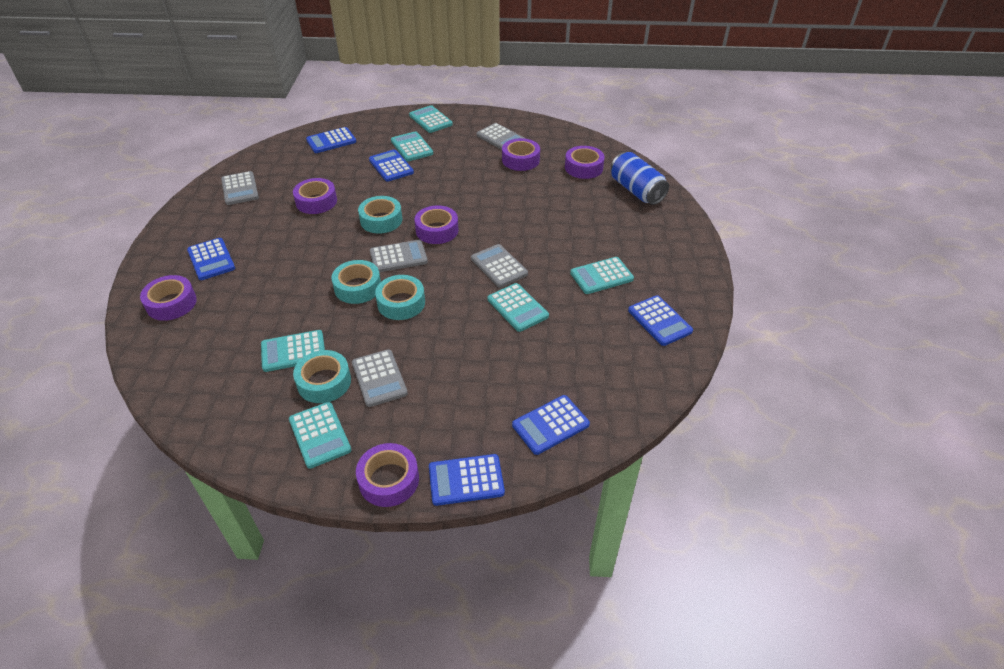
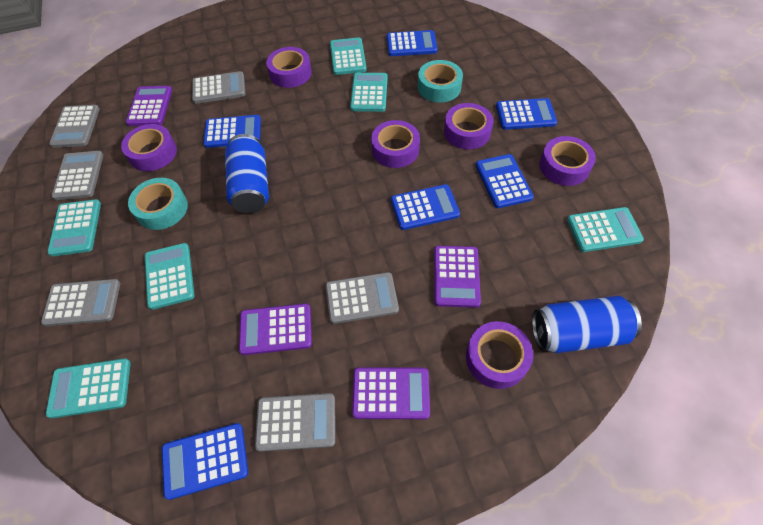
blue can: [611,152,669,205] = 1 -> [225,134,269,213] [532,296,642,353] = 2
grey calculator: [221,171,259,205] [352,349,408,407] [370,240,428,272] [471,244,528,288] [477,123,525,150] = 5 -> [41,279,120,326] [49,105,100,148] [52,151,103,200] [192,71,245,104] [255,393,335,452] [325,272,399,324] = 6
purple calculator: none = 0 -> [126,86,172,126] [239,303,312,355] [352,367,430,419] [434,246,481,308] = 4
turquoise tape: [293,350,351,403] [332,260,381,304] [358,196,402,234] [375,275,425,320] = 4 -> [128,178,188,230] [418,60,463,102] = 2

